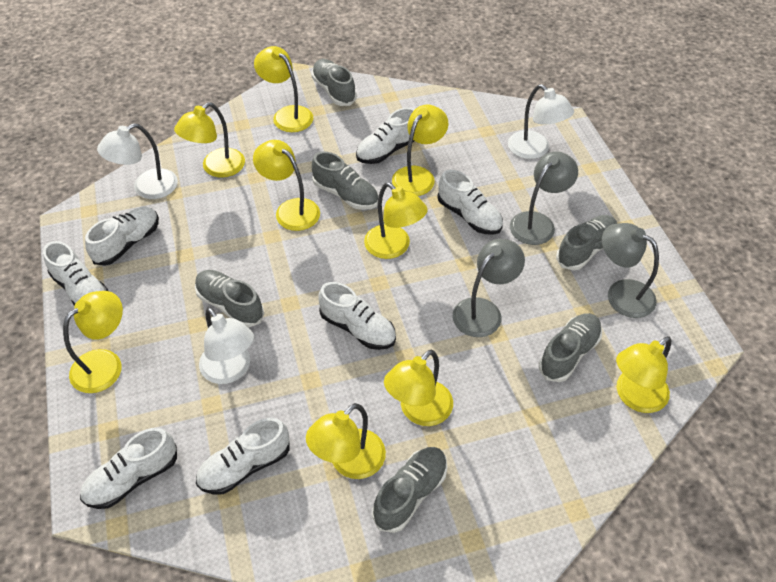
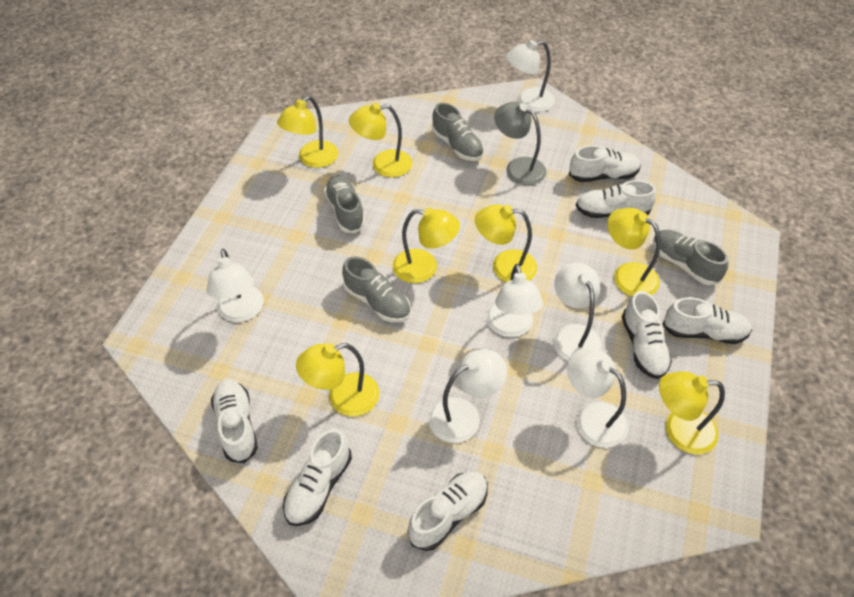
grey lamp: [453,239,525,337] [510,151,578,245] [602,223,659,318] = 3 -> [494,102,547,185] = 1
grey shoe: [195,270,264,328] [311,59,357,106] [312,151,378,210] [372,447,447,533] [539,313,602,382] [556,215,617,270] = 6 -> [324,175,365,233] [342,256,410,322] [432,103,484,161] [653,230,728,286] = 4
white lamp: [97,123,178,199] [199,307,254,384] [508,84,574,159] = 3 -> [207,249,264,322] [428,349,507,443] [486,264,543,337] [506,40,555,112] [554,263,602,361] [567,348,628,448] = 6
yellow lamp: [63,291,123,393] [174,102,245,178] [253,140,320,231] [254,46,313,132] [306,403,386,479] [364,182,428,259] [384,350,453,426] [392,105,448,196] [616,336,671,413] = 9 -> [277,96,338,168] [296,343,379,416] [349,103,412,177] [393,208,460,283] [475,204,537,282] [607,208,660,296] [659,371,725,454] = 7

